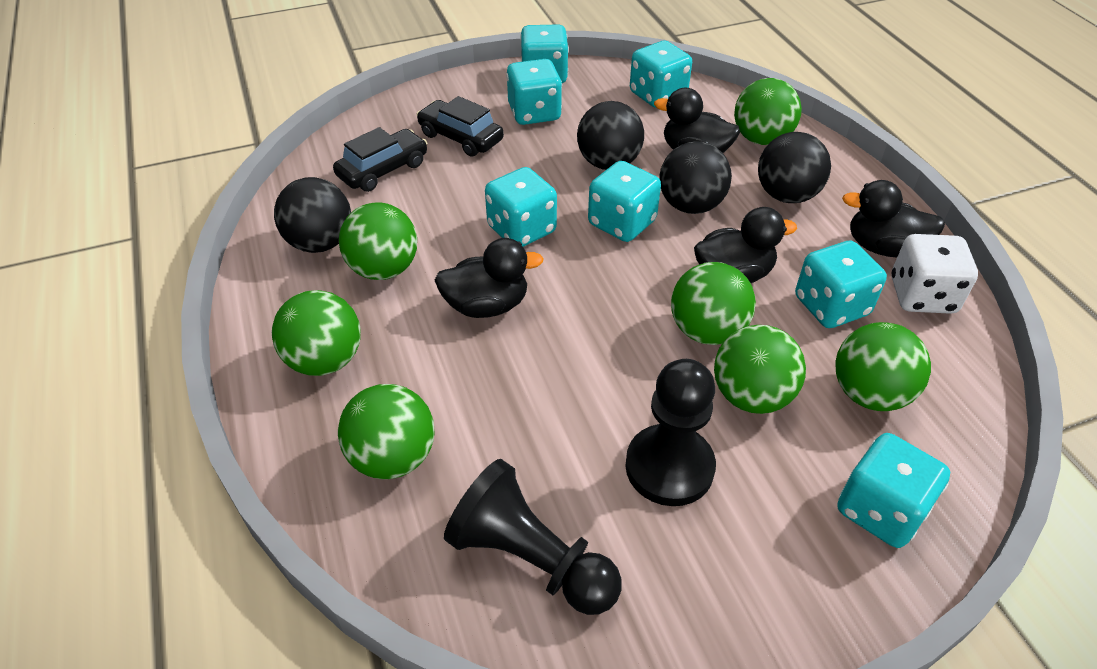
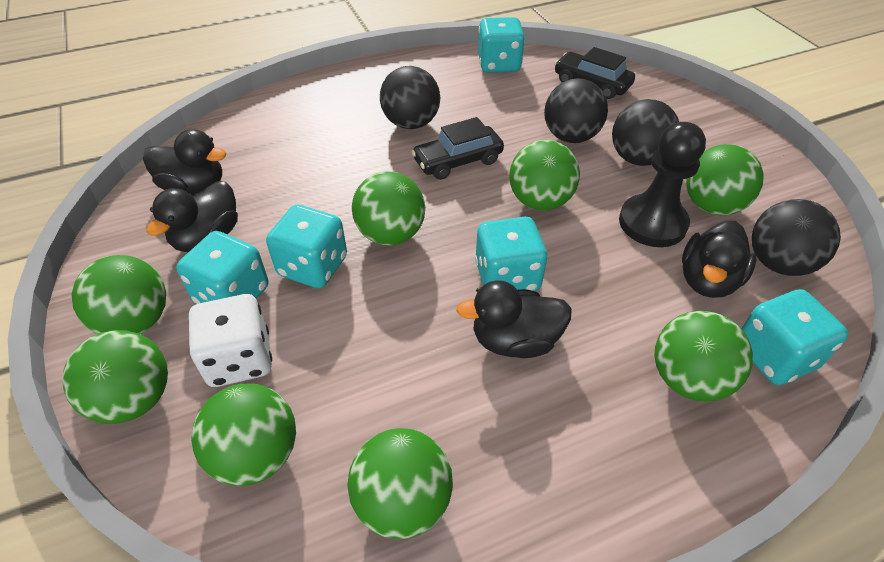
black pawn: [444,459,622,615] [625,359,716,506] = 2 -> [619,122,706,247] = 1
green ball: [272,290,361,376] [338,384,434,479] [339,202,417,280] [671,262,756,345] [714,325,806,414] [734,78,802,145] [835,322,931,411] = 7 -> [62,330,168,424] [72,255,166,334] [191,383,296,486] [347,428,453,539] [352,171,425,245] [509,140,580,210] [654,311,753,402] [686,144,764,215] = 8
turquoise dice: [485,167,557,247] [506,59,562,125] [520,24,569,83] [588,161,661,242] [630,41,692,108] [795,241,887,328] [837,433,950,548] = 7 -> [176,231,268,304] [266,205,347,288] [475,217,547,291] [478,17,525,73] [741,289,848,385] = 5

